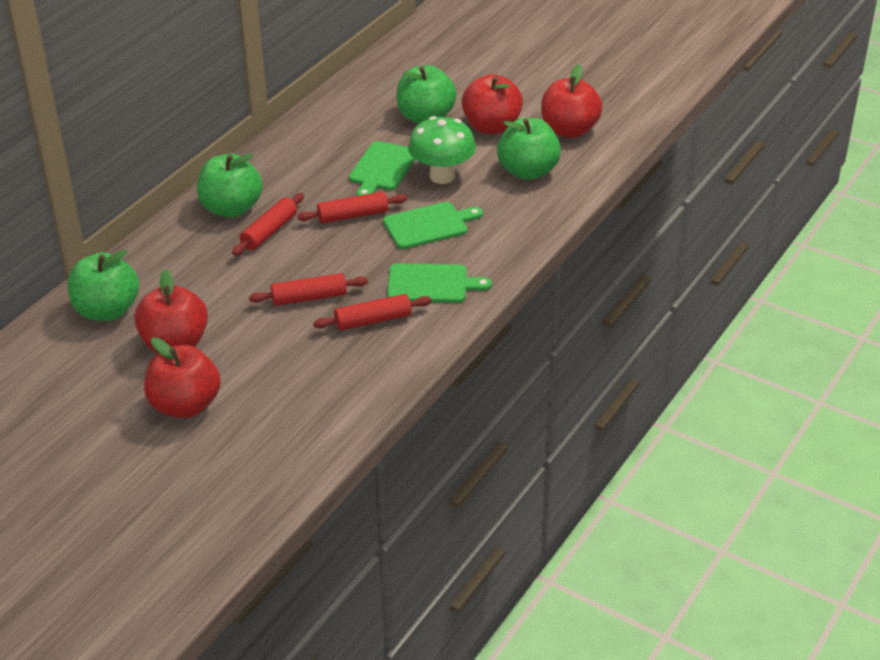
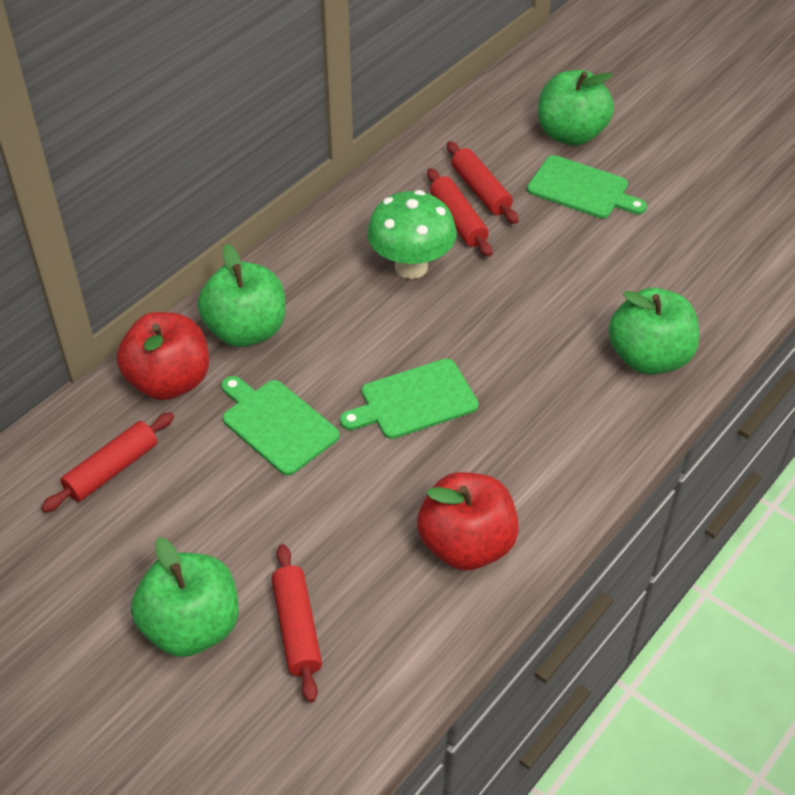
red apple: [134,269,208,353] [144,337,221,418] [462,74,523,134] [541,65,603,138] = 4 -> [117,312,209,400] [417,472,519,571] = 2

